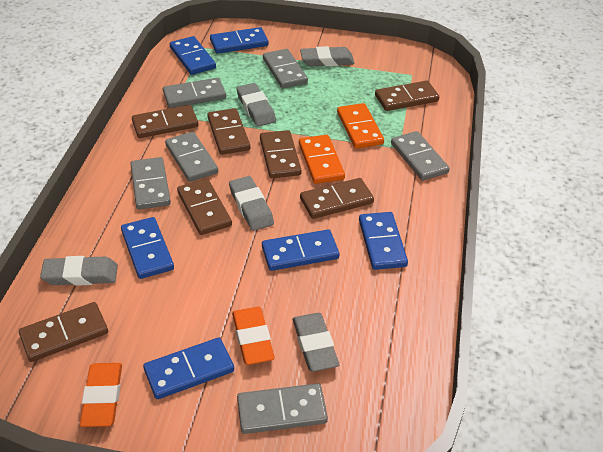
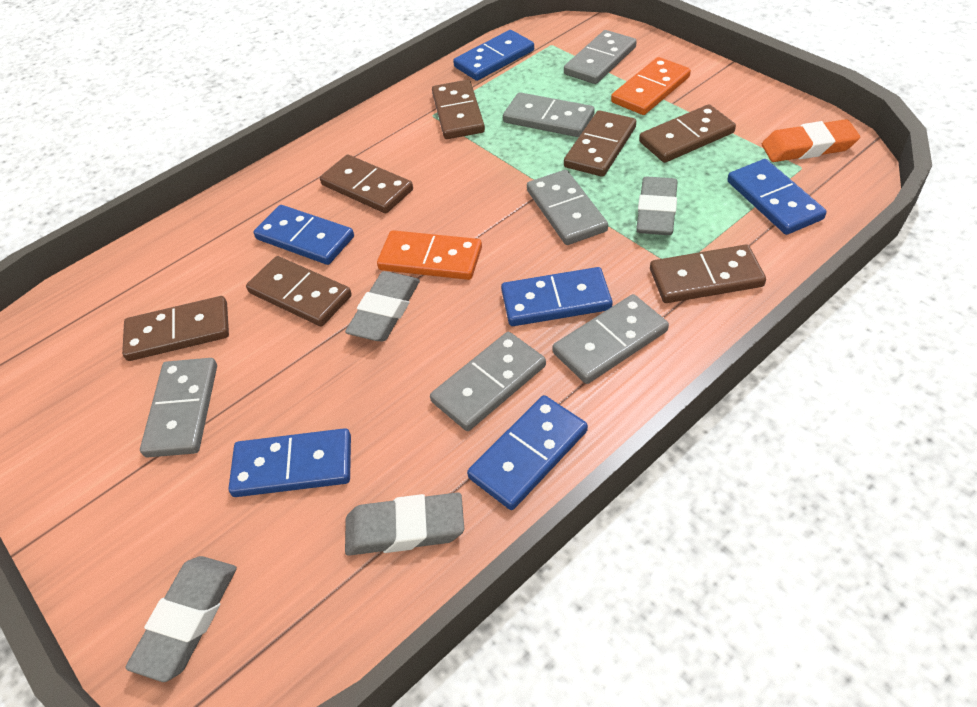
grey eraser: [40,256,118,286] [229,176,274,231] [236,83,276,127] [292,313,339,372] [300,46,355,66] = 5 -> [125,556,237,682] [345,271,420,341] [345,492,464,556] [636,177,678,235] = 4
orange eraser: [80,363,122,427] [232,307,275,365] = 2 -> [762,119,860,162] = 1

